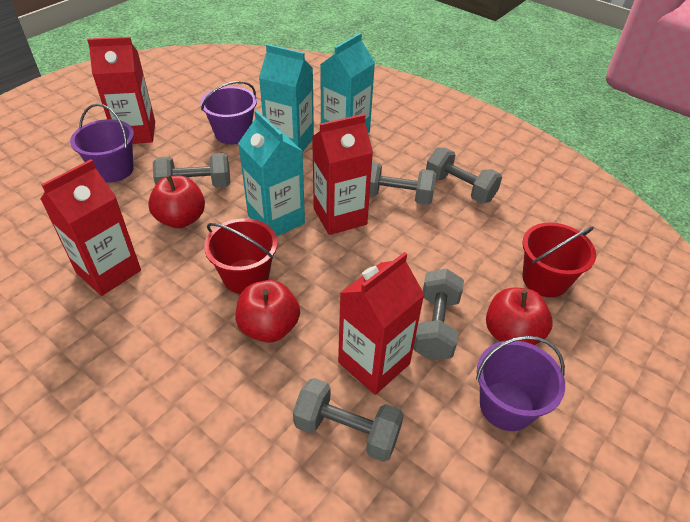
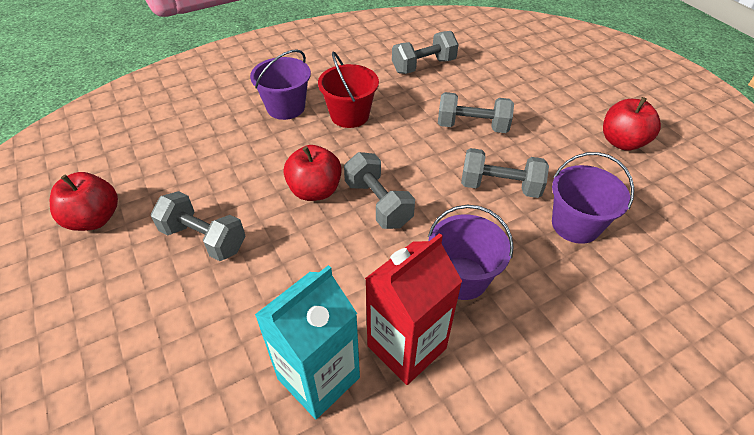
red bucket: [204,218,278,294] [522,223,596,297] = 2 -> [318,51,379,128] = 1
red carton: [41,159,141,296] [87,37,155,144] [312,114,373,235] [338,252,424,395] = 4 -> [365,233,462,385] = 1
turquoise carton: [238,110,305,236] [259,44,314,151] [320,33,375,133] = 3 -> [255,265,360,419] = 1

